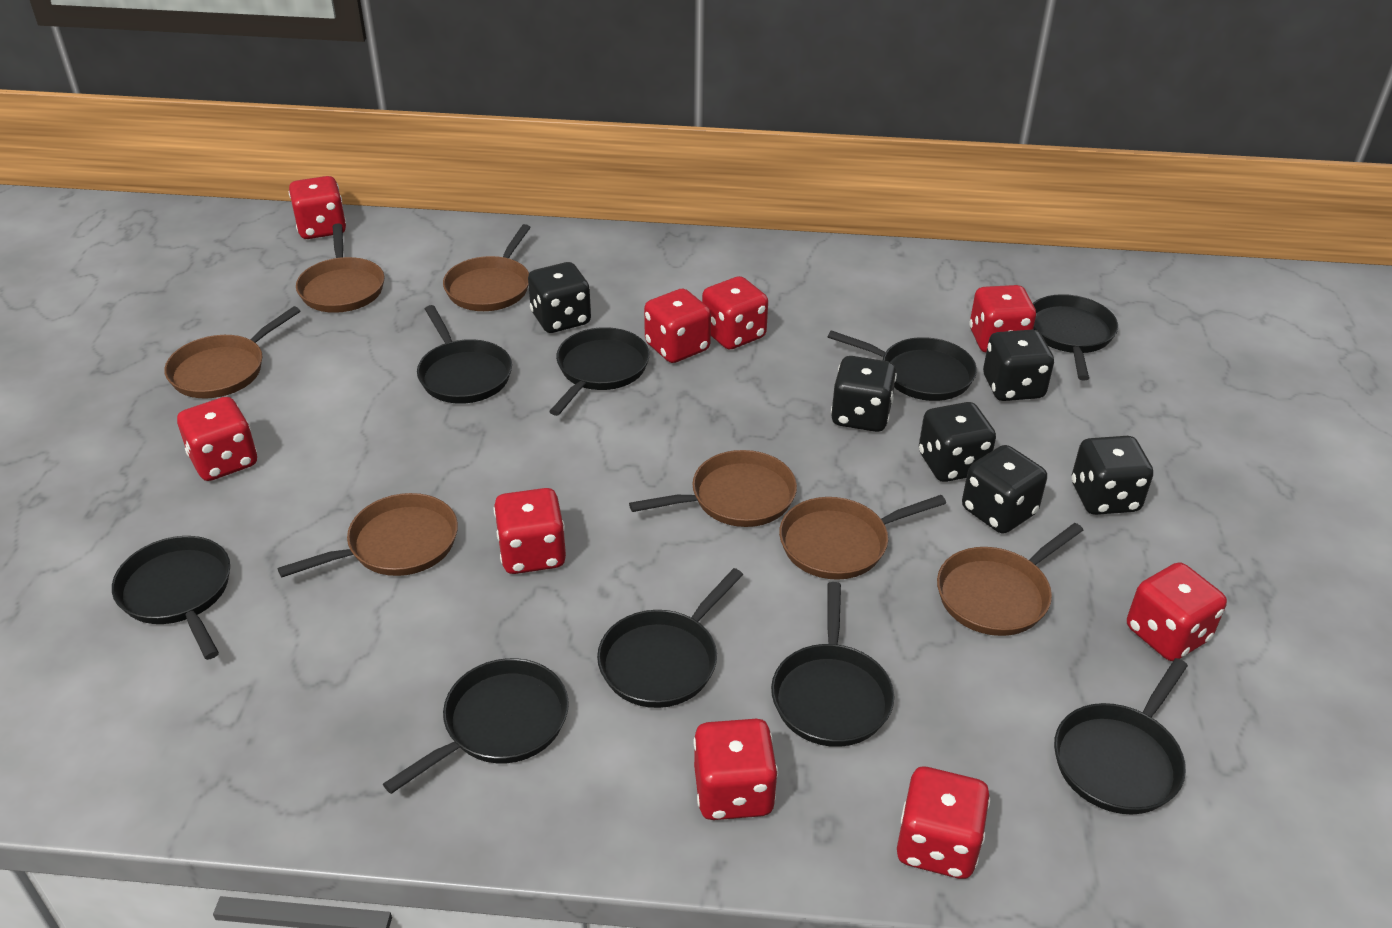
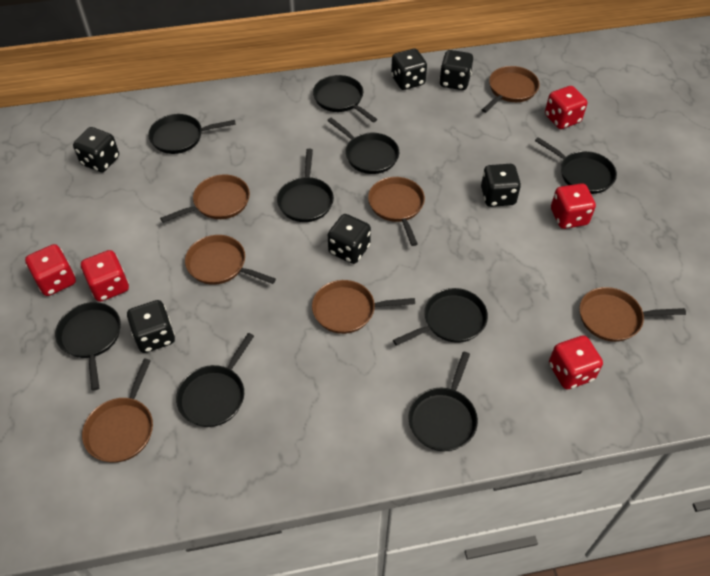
red dice: [177,397,257,481] [289,176,346,239] [494,488,566,574] [644,289,711,363] [694,719,778,820] [702,276,768,349] [897,767,990,879] [969,285,1036,352] [1127,562,1227,661] = 9 -> [25,244,76,296] [81,250,129,302] [545,86,587,129] [549,336,603,389] [551,183,596,229] = 5

